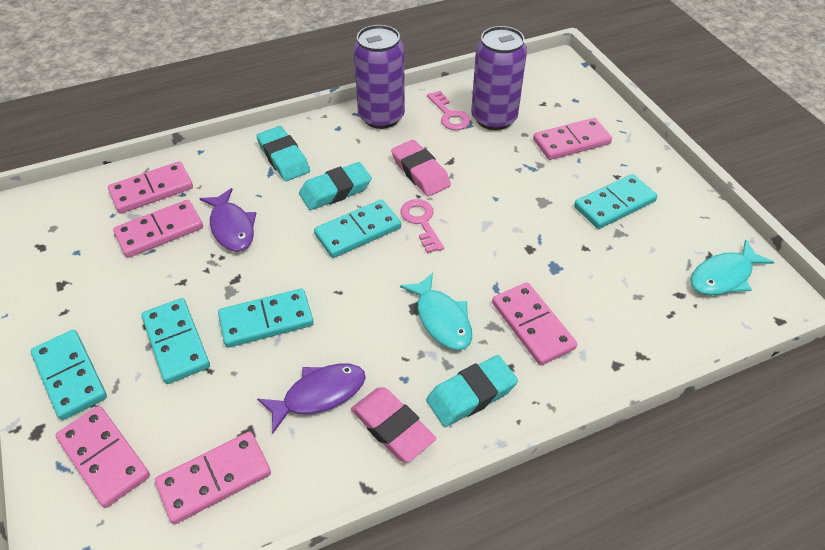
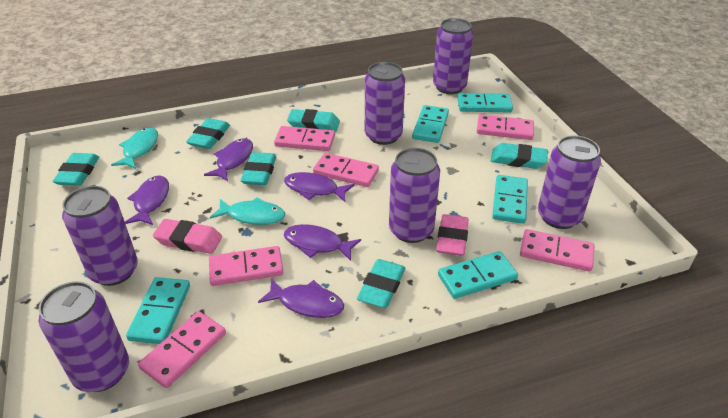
pink key: [400,199,444,254] [427,91,470,130] = 2 -> none = 0
purple can: [353,25,405,129] [471,26,527,130] = 2 -> [38,281,129,392] [62,186,138,286] [365,62,405,145] [389,148,440,243] [433,18,473,94] [538,135,601,229] = 6
purple fish: [199,188,257,252] [257,363,366,434] = 2 -> [125,175,169,225] [204,138,253,181] [258,278,344,318] [284,172,355,202] [284,224,361,261] = 5
turquoise eraser: [256,126,310,181] [299,162,372,210] [426,355,518,427] = 3 -> [52,153,99,186] [186,118,230,149] [241,152,276,185] [287,109,340,132] [357,259,405,308] [491,143,548,169] = 6

